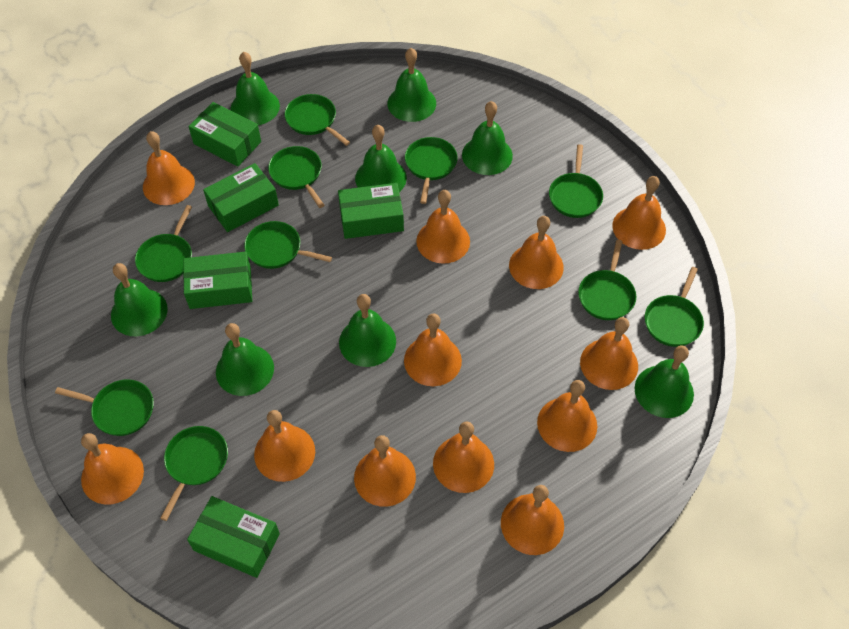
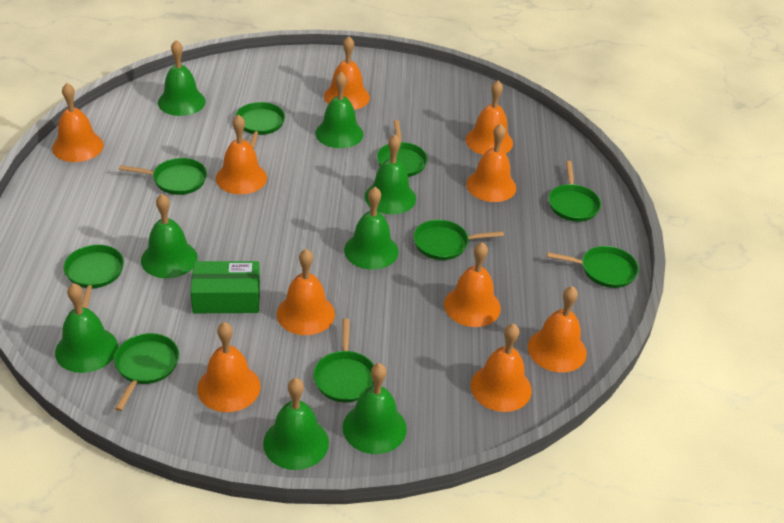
green box: [183,252,252,309] [187,496,280,578] [189,102,261,167] [203,163,279,232] [338,183,404,239] = 5 -> [191,261,260,313] = 1
green pan: [55,380,154,436] [135,205,192,282] [160,426,228,521] [244,221,332,269] [268,146,325,208] [285,94,350,146] [405,137,458,204] [549,144,603,218] [578,240,636,320] [645,267,704,347] = 10 -> [64,245,124,308] [114,333,179,411] [119,158,207,195] [235,102,285,149] [313,319,374,402] [377,120,428,177] [413,220,504,260] [547,246,639,288] [548,161,601,222] = 9
orange bell: [81,433,144,504] [143,131,195,205] [254,410,315,482] [354,435,416,507] [404,313,462,386] [416,190,470,264] [433,421,494,493] [501,485,564,555] [509,216,564,289] [537,380,597,452] [580,317,638,390] [612,176,666,250] = 12 -> [52,83,104,162] [197,322,261,412] [216,114,267,194] [277,249,335,335] [324,36,370,110] [444,242,501,327] [465,80,513,155] [466,124,516,202] [471,323,532,412] [528,286,587,372] = 10

